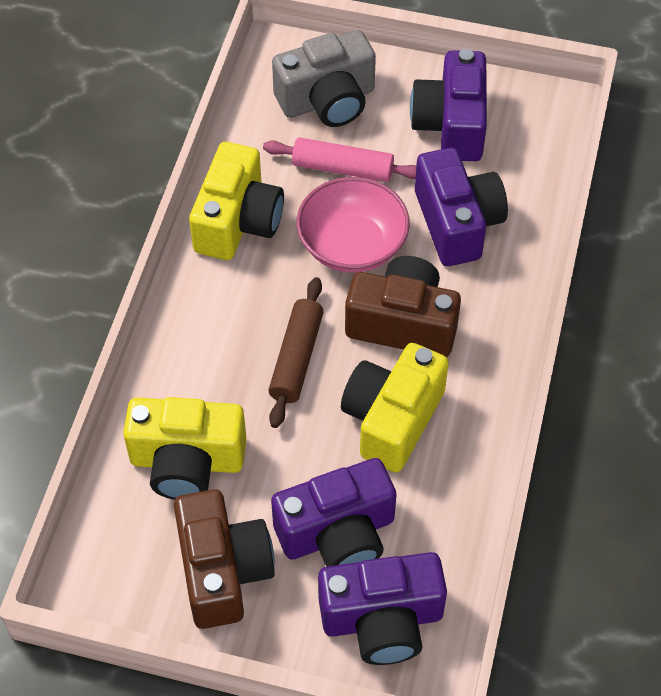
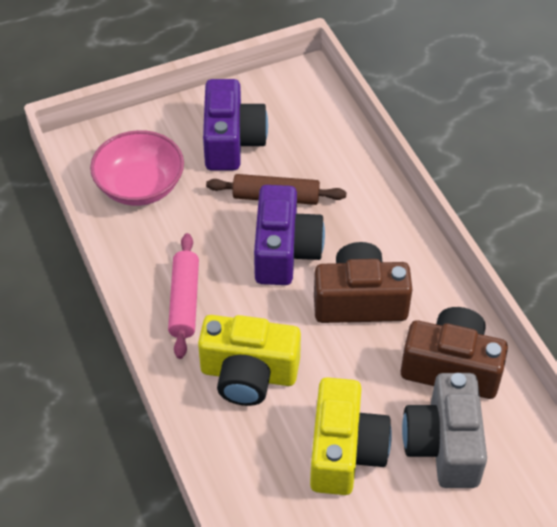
purple camera: [271,458,396,567] [318,552,447,665] [410,49,487,161] [415,148,508,266] = 4 -> [203,79,268,171] [254,185,325,285] = 2
yellow camera: [123,397,246,500] [189,142,284,260] [341,343,449,473] = 3 -> [198,315,301,406] [310,377,392,495] = 2

